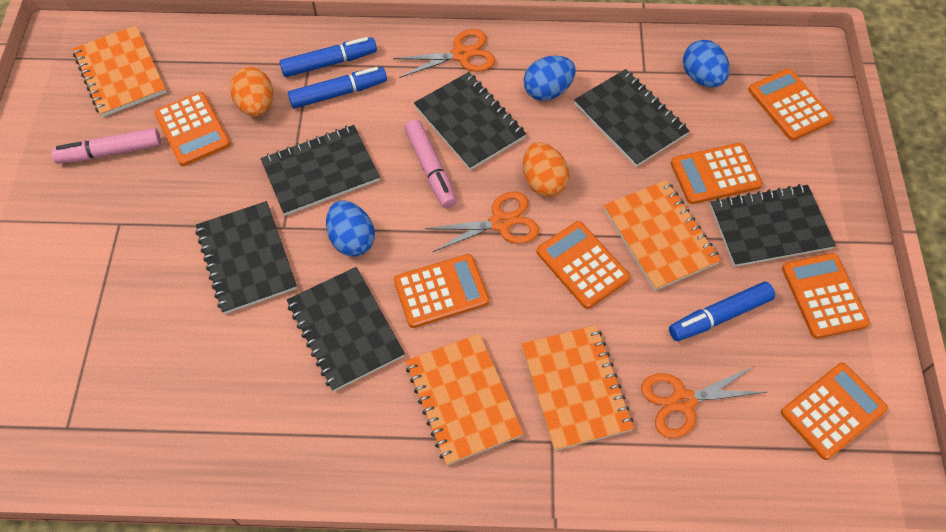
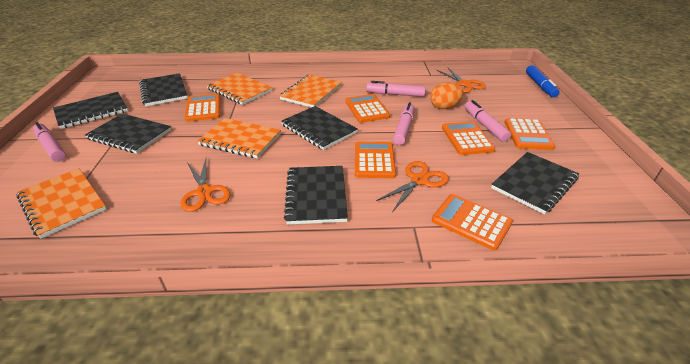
blue egg: [326,200,375,257] [523,56,575,101] [683,40,730,87] = 3 -> none = 0
blue marker: [279,37,377,77] [288,67,387,109] [669,282,775,341] = 3 -> [526,65,559,97] = 1
orange calculator: [154,92,231,166] [394,254,489,328] [536,221,630,309] [671,143,762,204] [748,69,834,141] [781,363,888,460] [782,253,870,339] = 7 -> [185,94,220,122] [345,94,390,123] [355,142,396,178] [432,194,513,250] [442,121,495,155] [505,118,555,150] = 6
orange egg: [230,67,273,116] [523,142,569,197] = 2 -> [430,82,464,109] = 1
pink marker: [51,128,161,164] [404,119,457,208] = 2 -> [33,122,66,162] [366,81,426,97] [393,102,415,145] [465,100,511,142] = 4

